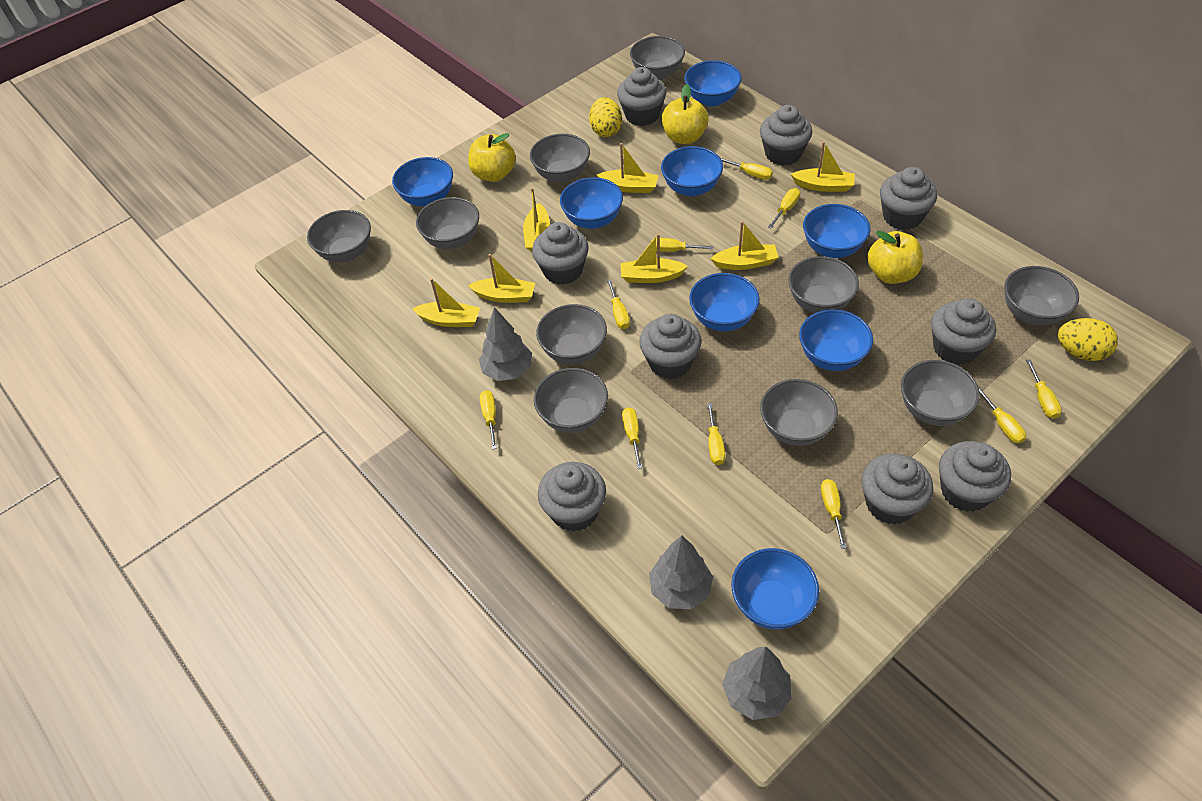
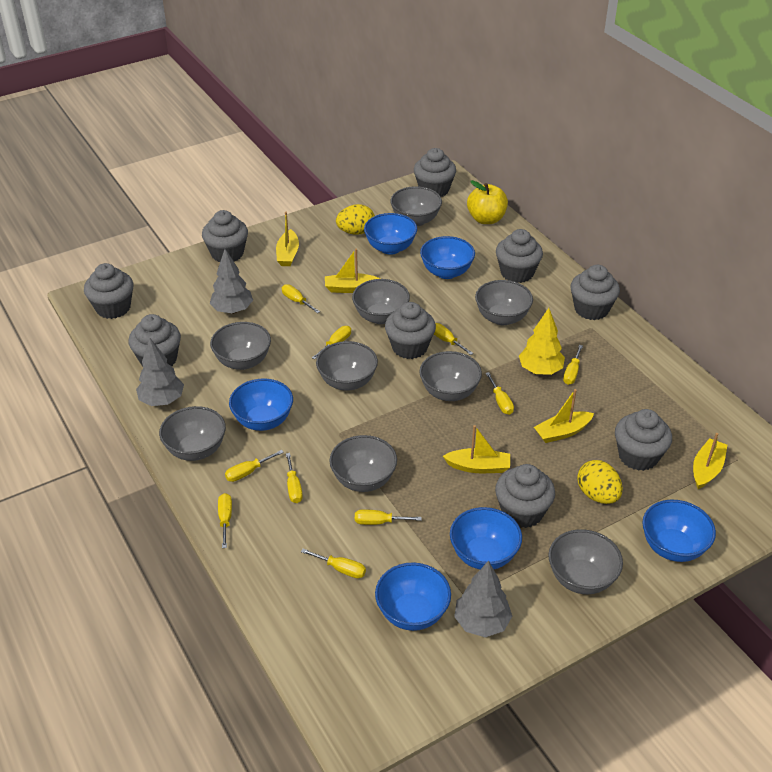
blue bowl: [392,157,453,207] [560,177,623,229] [661,146,723,196] [684,60,742,107] [689,273,760,331] [731,548,819,630] [799,309,873,371] [803,204,870,258] = 8 -> [229,378,293,431] [364,213,417,255] [375,562,451,631] [420,236,475,279] [450,507,522,570] [642,500,716,562] = 6
grey bowl: [307,210,371,262] [416,197,479,249] [530,134,590,183] [534,368,608,433] [536,304,607,364] [630,36,685,80] [760,379,838,446] [788,256,859,313] [901,360,980,426] [1004,266,1079,325] = 10 -> [159,406,226,461] [210,322,271,370] [316,341,378,391] [329,435,397,492] [352,279,410,324] [390,186,442,226] [419,351,482,401] [475,280,533,325] [548,529,623,594] = 9
yellow apple: [468,133,516,182] [662,84,708,144] [867,231,923,284] = 3 -> [467,180,508,224] = 1
yellow boat: [412,278,480,327] [468,254,535,303] [523,188,550,252] [597,143,659,193] [620,234,688,283] [711,221,779,270] [791,141,855,192] = 7 -> [276,212,299,266] [325,248,380,293] [443,425,510,473] [534,389,594,443] [693,433,727,489] = 5
yellow tree: none = 0 -> [519,308,565,375] = 1

